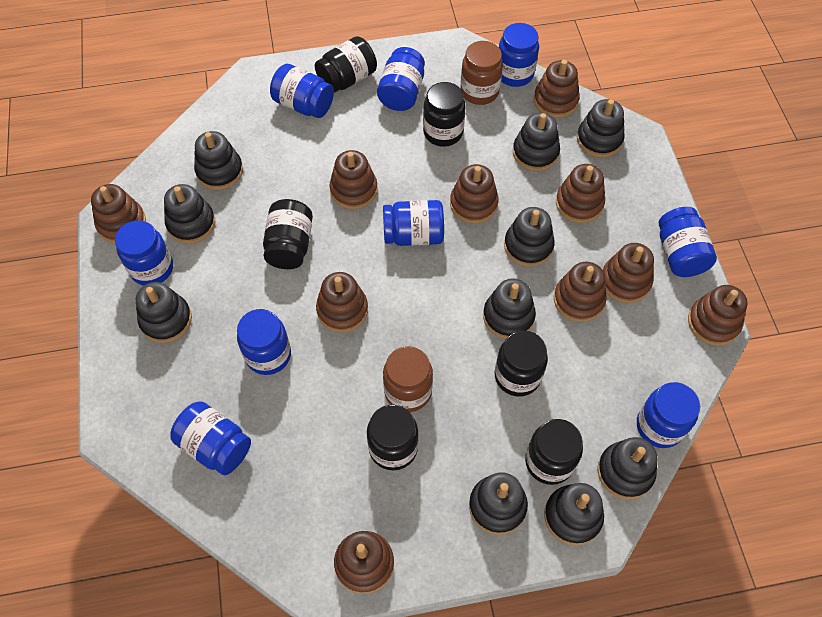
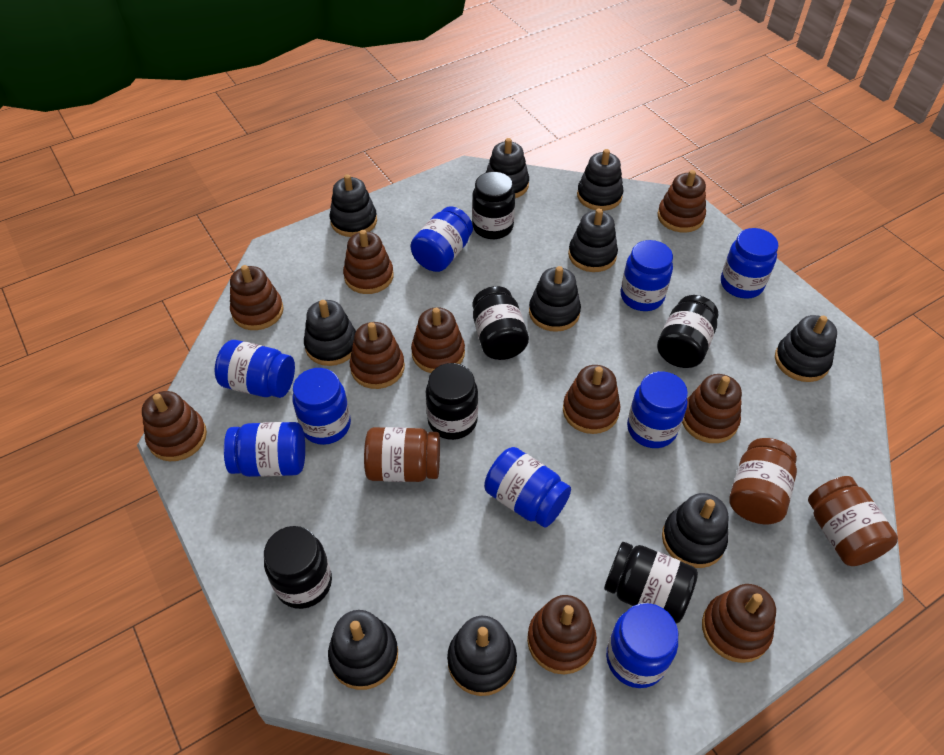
brown jar: [383,346,433,412] [460,41,503,105] = 2 -> [364,427,440,482] [729,438,797,524] [808,476,898,566] = 3

